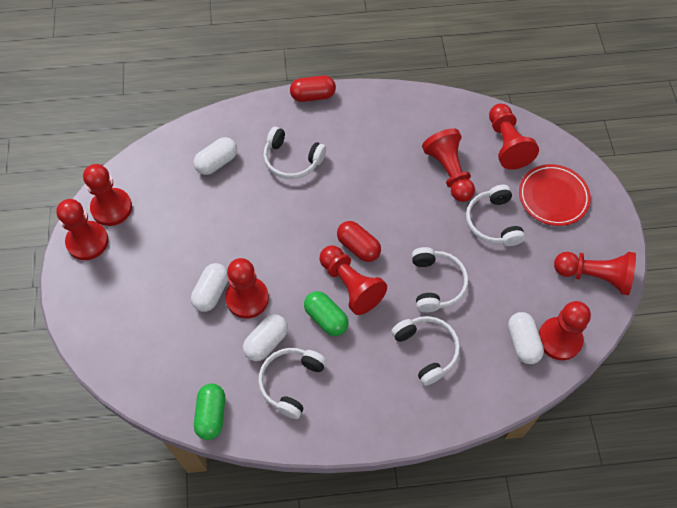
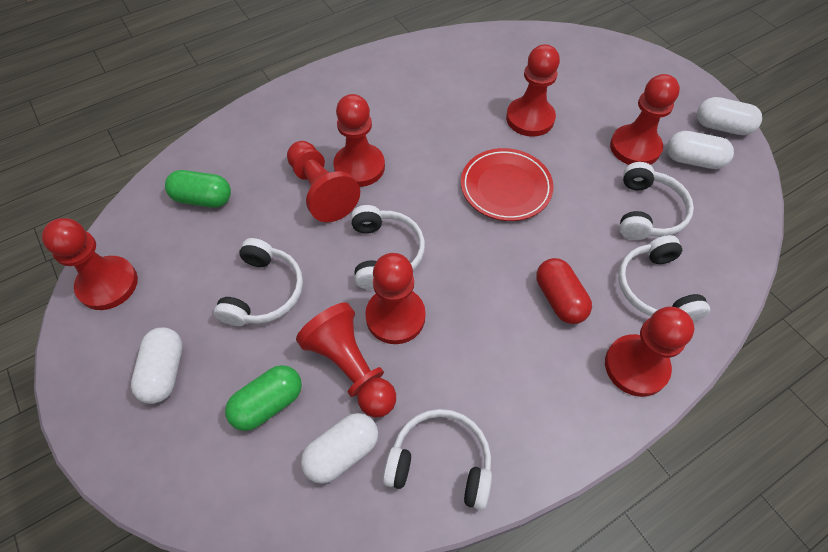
red capsule: [290,76,336,102] [337,221,381,262] = 2 -> [536,258,592,324] = 1

